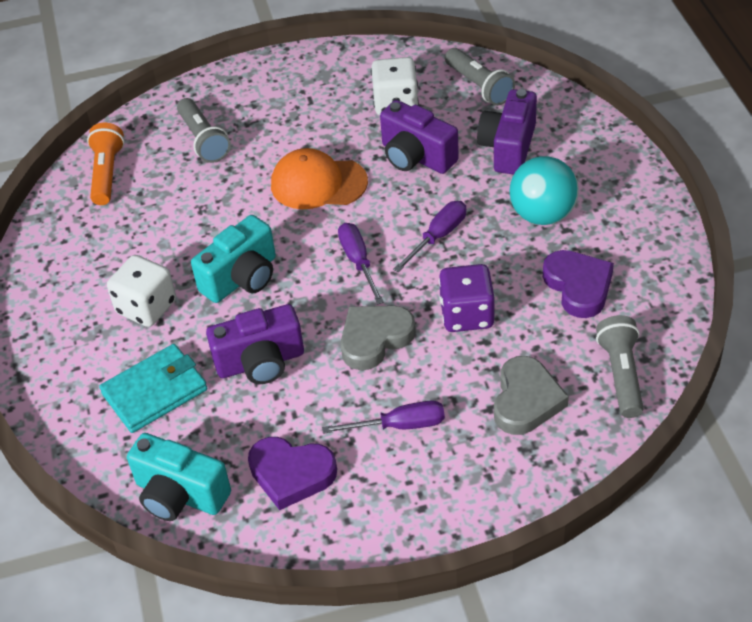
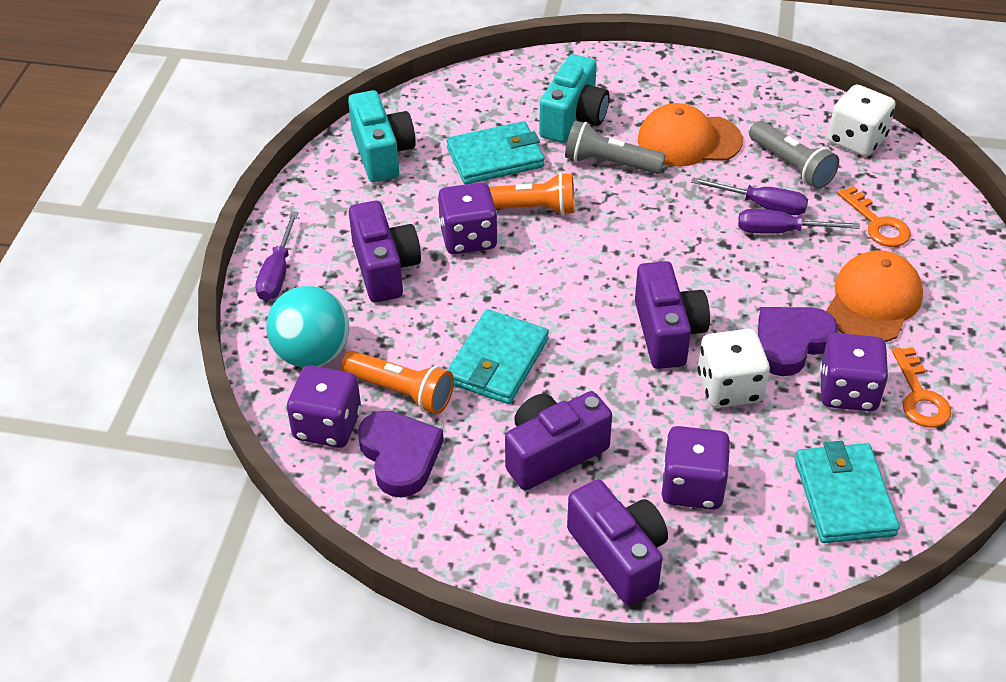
grey flashlight: [177,98,231,163] [445,48,515,106] [596,315,643,418] = 3 -> [565,121,665,174] [749,121,839,189] = 2
grey heart: [340,306,416,370] [494,356,569,435] = 2 -> none = 0
orange cap: [271,148,368,209] = 1 -> [638,103,743,167] [826,250,923,342] = 2
orange flashlight: [87,123,125,205] = 1 -> [341,351,454,414] [489,172,575,215] = 2
orange key: none = 0 -> [837,186,911,247] [892,347,951,427] = 2
purple camera: [206,304,304,384] [380,100,459,174] [477,89,537,175] = 3 -> [349,201,421,303] [505,391,612,491] [567,479,668,605] [635,261,710,369] = 4
purple dice: [439,264,495,332] = 1 -> [287,365,361,448] [438,182,498,254] [661,426,731,510] [820,333,889,411] = 4
turquoise wallet: [99,344,207,433] = 1 -> [447,121,545,184] [448,309,549,404] [795,441,900,543] = 3

